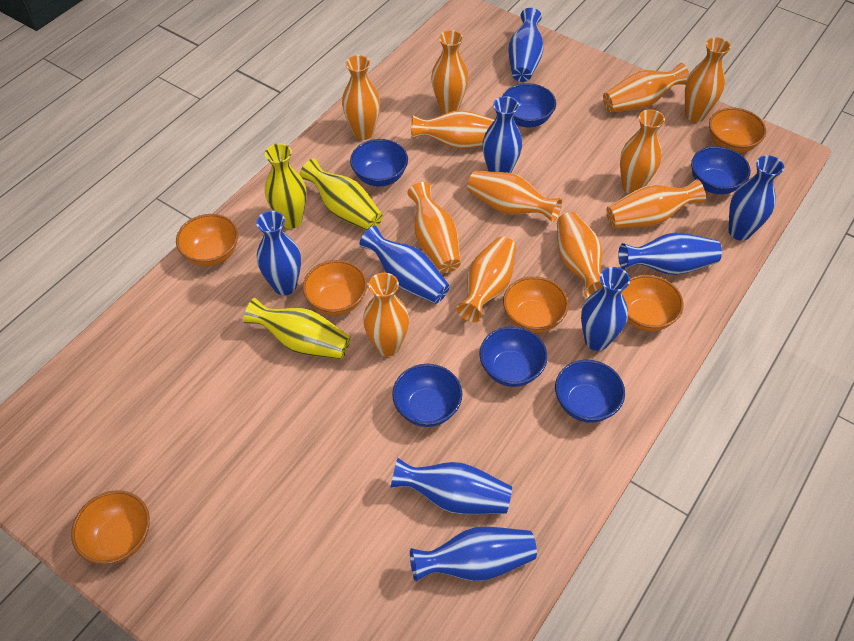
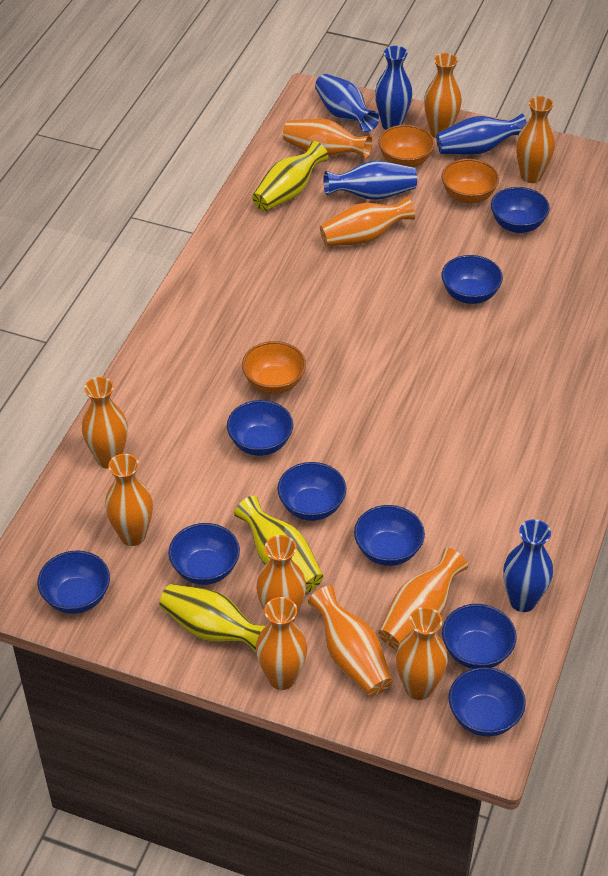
blue bowl: [350,139,408,187] [392,364,462,427] [479,326,547,387] [502,83,556,127] [555,360,625,423] [691,146,751,194] = 6 -> [37,550,110,614] [168,523,240,585] [227,400,293,456] [277,462,346,521] [354,505,425,566] [442,255,503,304] [442,604,517,669] [449,667,526,736] [491,187,550,233] = 9
blue vase: [256,211,301,296] [359,226,450,304] [390,458,512,514] [410,527,537,582] [483,96,522,173] [508,8,544,82] [581,267,630,351] [618,233,722,275] [728,155,784,241] = 9 -> [315,74,379,132] [323,161,417,200] [375,46,412,130] [436,113,527,155] [503,519,553,612] = 5
orange bowl: [71,490,150,564] [176,214,238,266] [303,260,367,316] [503,276,569,333] [622,275,684,331] [709,108,766,153] = 6 -> [242,341,306,394] [378,125,435,167] [441,159,499,204] = 3
orange vase: [342,55,380,140] [363,273,409,357] [407,182,461,273] [411,110,495,149] [431,30,469,114] [456,236,516,322] [467,171,562,222] [557,212,603,298] [603,63,689,112] [606,179,706,228] [620,109,665,194] [685,37,731,122] = 12 -> [82,377,128,469] [105,454,153,546] [256,535,306,622] [256,597,307,690] [283,118,373,159] [308,586,392,696] [320,196,415,246] [378,548,468,650] [396,607,448,700] [424,53,462,138] [516,96,555,183] = 11

